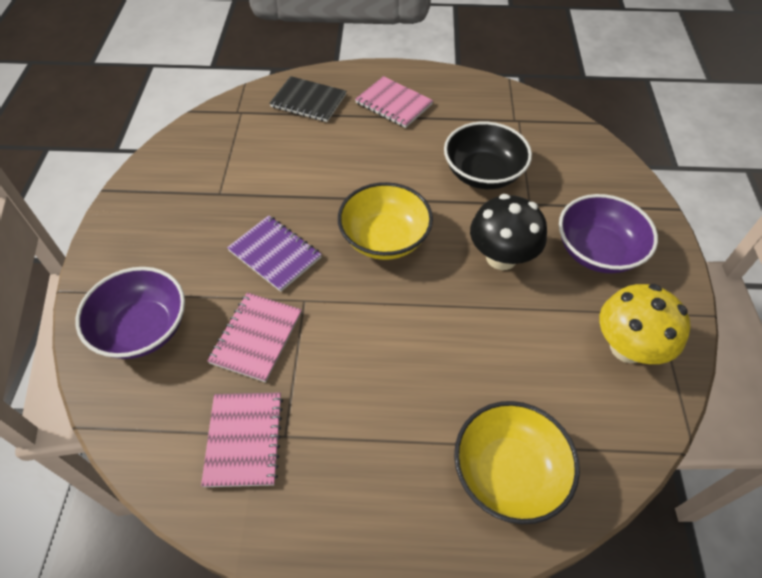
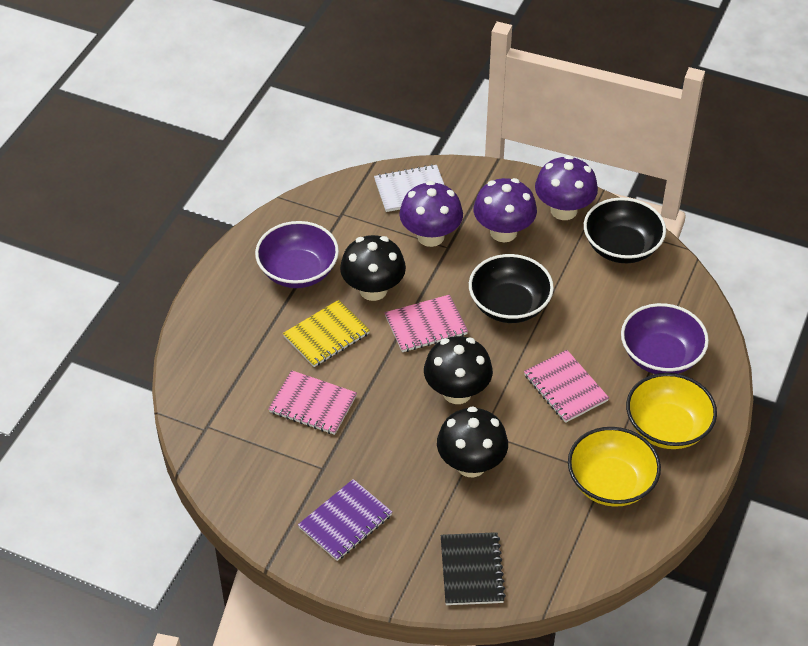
black bowl: [444,122,532,189] = 1 -> [469,254,554,323] [584,198,666,263] = 2
black mushroom: [470,194,547,270] = 1 -> [340,235,406,301] [424,336,493,404] [437,406,508,477] = 3
purple mushroom: none = 0 -> [399,181,463,247] [474,178,537,242] [535,155,598,220] = 3
white notebook: none = 0 -> [374,164,444,212] = 1
yellow mushroom: [599,284,691,364] = 1 -> none = 0
yellow notebook: none = 0 -> [283,300,370,367] = 1

